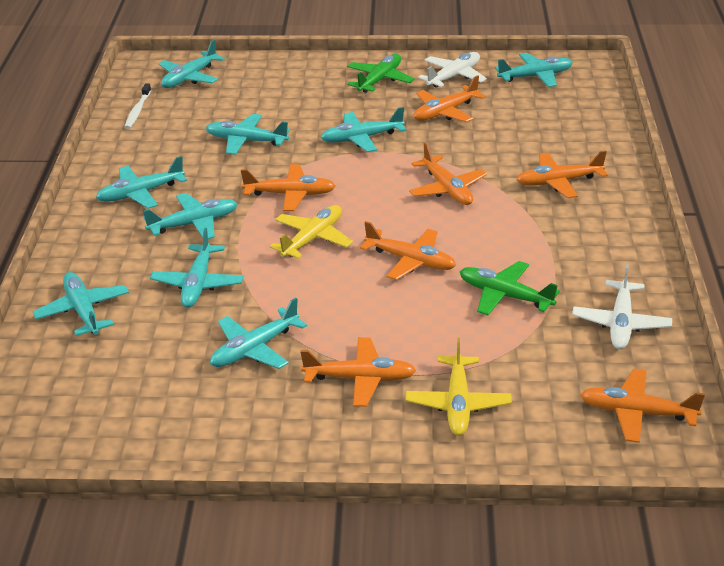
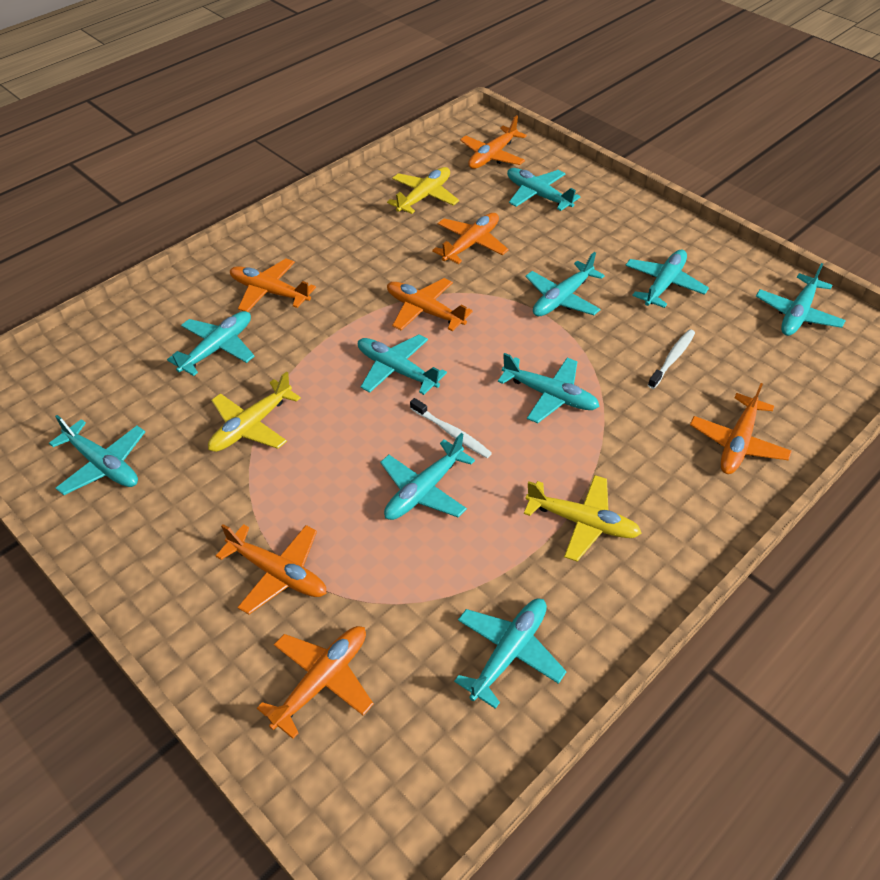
green plane: [347,54,415,93] [460,261,560,315] = 2 -> none = 0
turquoise plane: [33,272,129,336] [96,156,187,209] [143,193,238,239] [150,228,244,308] [159,40,225,88] [206,114,290,155] [210,298,307,369] [320,107,406,152] [495,53,573,87] = 9 -> [49,415,145,495] [167,311,254,376] [358,334,447,395] [380,433,475,520] [454,599,567,709] [498,353,600,423] [507,168,581,211] [525,252,605,316] [625,249,709,308] [756,263,846,336] = 10
white plane: [418,52,487,88] [572,264,672,349] = 2 -> none = 0
white toothbrush: [125,84,151,129] = 1 -> [410,398,492,458] [648,329,695,389] = 2
yellow plane: [270,205,353,259] [405,338,512,436] = 2 -> [208,371,301,452] [387,167,459,214] [524,475,642,561] = 3

